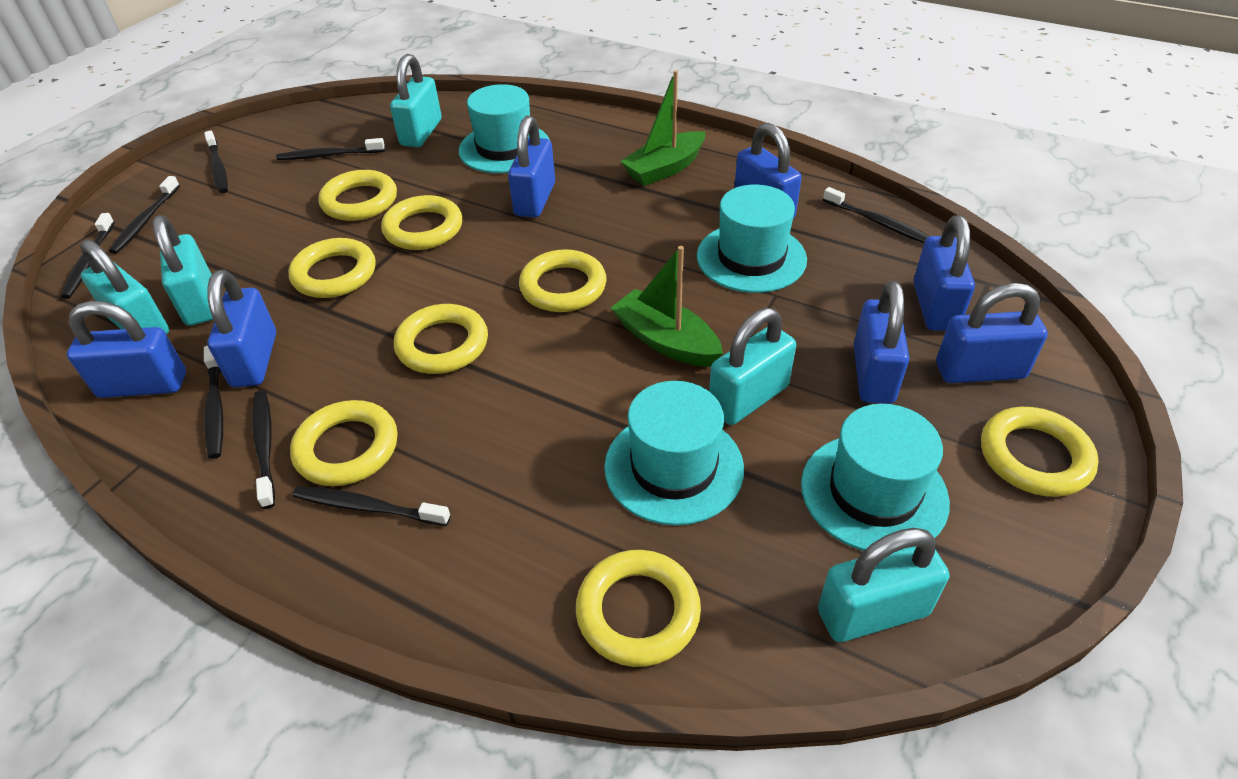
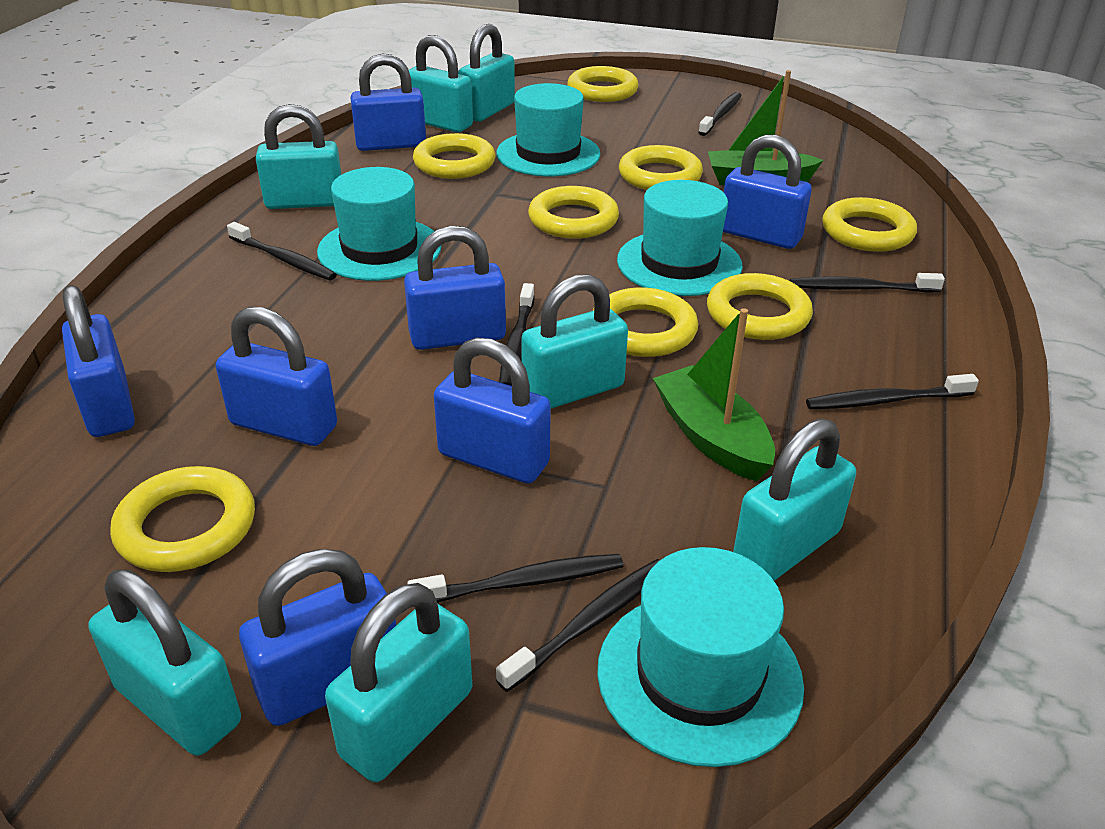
black toothbrush: [60,213,115,299] [109,176,180,254] [204,130,228,193] [204,346,223,459] [252,390,275,509] [276,138,385,160] [293,486,451,526] [823,187,930,243] = 8 -> [227,222,337,280] [407,554,623,603] [496,559,660,692] [499,283,535,386] [698,92,742,136] [790,273,945,293] [806,374,979,409] = 7
turquoise padlock: [80,239,169,334] [153,215,213,326] [390,54,442,147] [709,308,796,425] [818,528,950,642] = 5 -> [89,570,241,756] [256,104,341,209] [325,583,472,782] [409,35,473,132] [458,24,515,122] [521,274,628,409] [733,418,856,581] = 7

